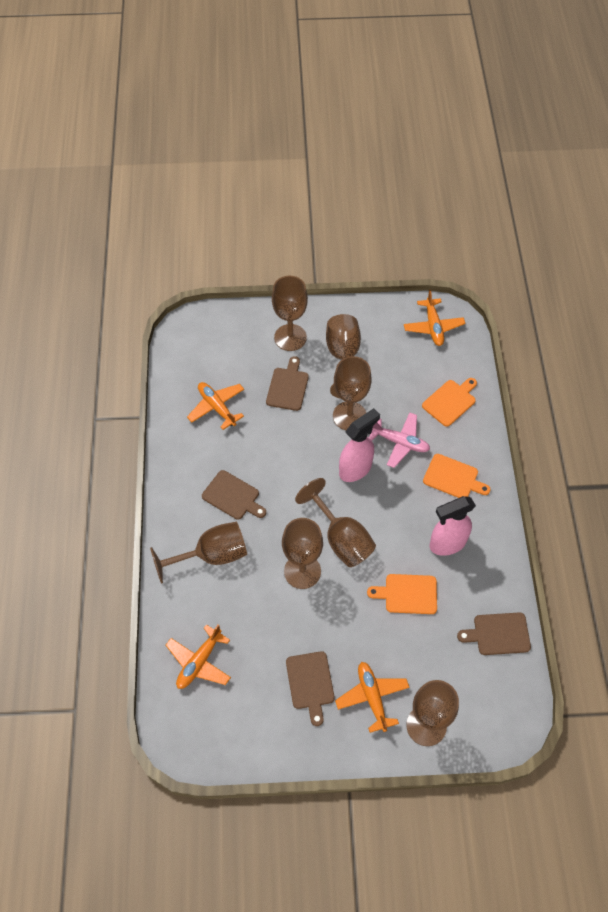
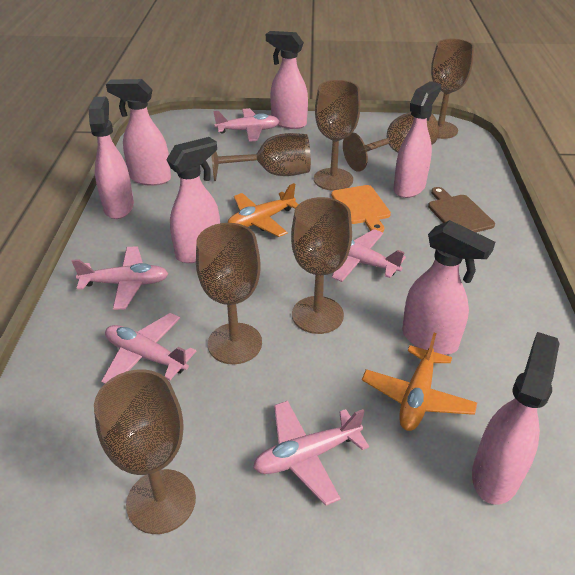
brown cutting board: [202,470,266,520] [266,356,309,411] [286,651,335,726] [457,612,531,655] = 4 -> [428,187,495,232] = 1
orange cutting board: [367,574,437,614] [422,378,477,427] [423,454,491,498] = 3 -> [331,185,391,232] = 1
orange plane: [166,624,231,689] [187,382,244,430] [335,662,410,733] [404,290,465,346] = 4 -> [228,183,298,237] [362,333,477,431] = 2
pink plane: [369,412,430,468] = 1 -> [72,246,168,310] [101,313,196,384] [213,108,280,142] [253,401,369,506] [332,229,406,282] = 5
pink spray bottle: [339,408,380,482] [430,496,476,556] = 2 -> [89,96,134,219] [106,79,171,186] [166,137,220,263] [266,31,308,129] [393,81,441,198] [402,220,495,355] [472,332,560,505] = 7

